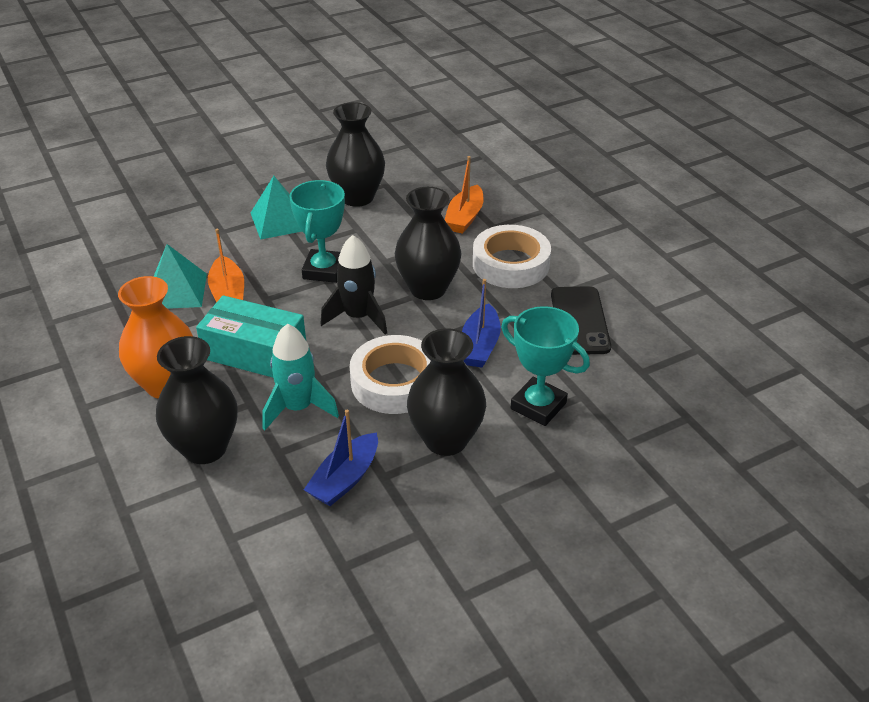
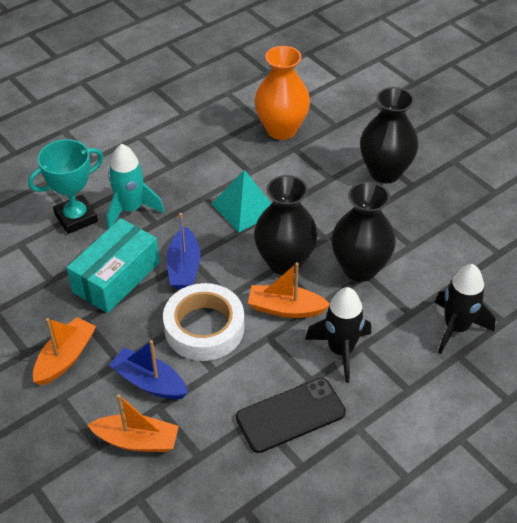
black rocket: [320,235,387,335] = 1 -> [305,287,371,383] [435,264,496,354] = 2
black vase: [156,336,238,464] [326,102,385,207] [394,187,462,300] [407,328,486,456] = 4 -> [254,175,318,275] [332,181,396,282] [360,87,419,183] = 3
orange boat: [208,229,244,303] [445,156,484,234] = 2 -> [33,317,96,385] [87,394,179,452] [248,262,330,318] = 3
turquoise pyramid: [154,244,207,309] [251,176,302,240] = 2 -> [212,170,272,232] = 1
turquoise trophy: [289,180,345,283] [501,306,590,426] = 2 -> [28,139,104,234] = 1
white tape: [350,335,431,414] [473,225,551,288] = 2 -> [163,283,244,361] = 1

